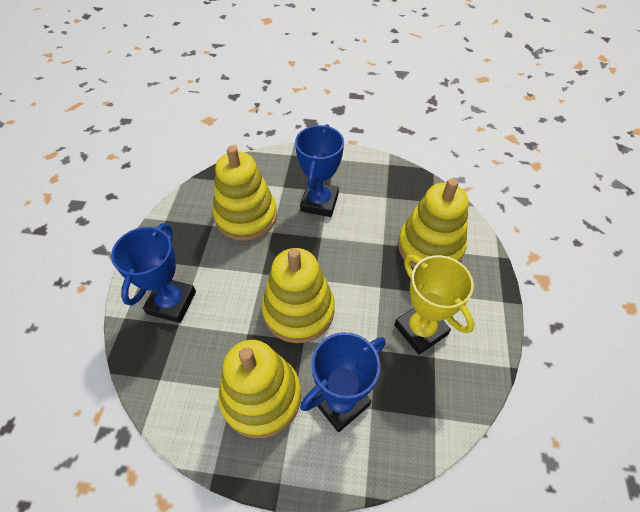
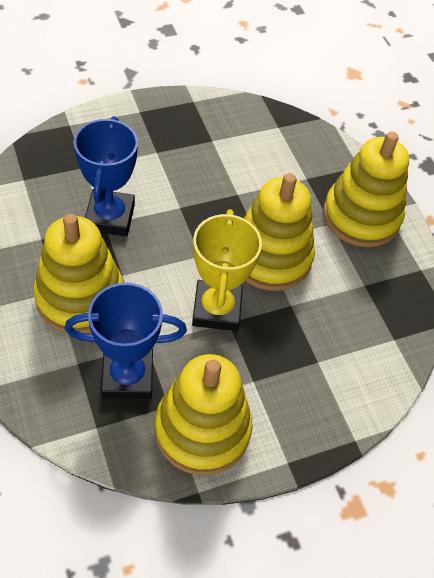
blue trophy: [111,223,196,323] [295,124,344,217] [300,332,385,432] = 3 -> [65,283,187,399] [73,116,138,236] = 2

